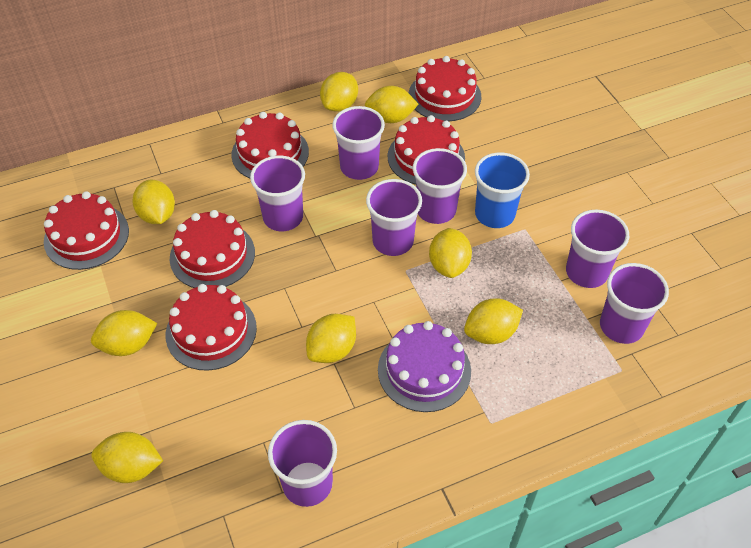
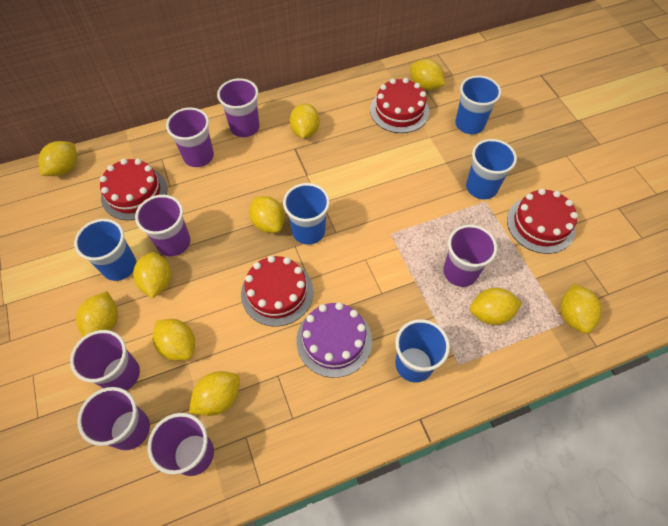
blue cup: [475,153,530,228] = 1 -> [74,219,136,281] [283,183,330,245] [395,319,450,383] [455,75,501,134] [466,139,517,200] = 5
red cake: [44,191,129,270] [166,284,257,371] [170,210,255,288] [231,112,309,178] [388,115,465,185] [409,56,481,121] = 6 -> [100,159,167,220] [241,256,313,327] [370,78,429,133] [507,188,578,254] = 4
yellow lemon: [91,310,157,356] [91,432,163,483] [133,180,175,224] [306,314,356,363] [320,72,358,112] [365,86,418,123] [429,228,472,278] [464,298,523,344] = 8 -> [38,141,77,176] [76,291,118,337] [133,252,171,298] [152,319,195,361] [189,371,240,416] [249,196,285,233] [290,103,320,138] [410,59,445,90] [470,288,522,325] [560,284,602,334] = 10

